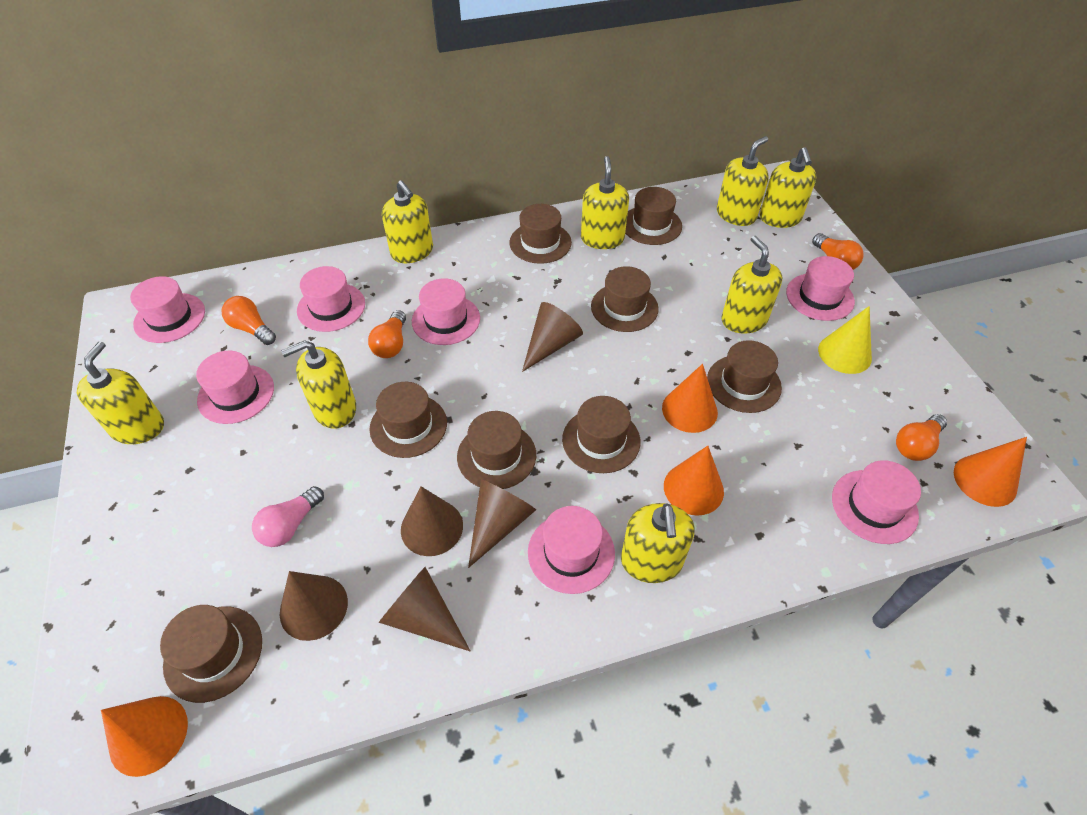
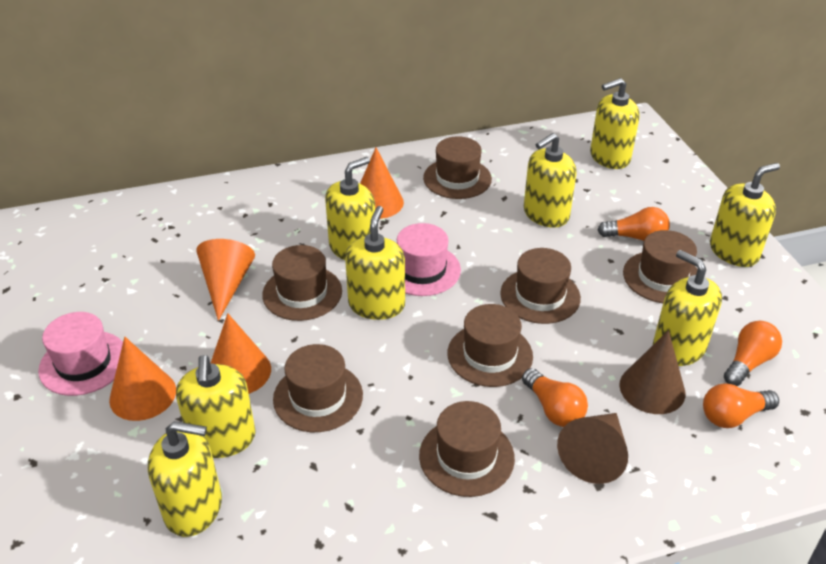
brown cone: [280,571,348,641] [378,567,470,651] [401,486,463,556] [468,479,536,568] [522,302,583,372] = 5 -> [557,413,628,484] [619,330,685,414] = 2
brown hat: [160,605,262,703] [370,382,447,458] [457,411,536,489] [509,204,572,264] [562,396,641,473] [591,266,659,332] [625,187,682,245] [707,340,782,413] = 8 -> [262,245,342,321] [273,344,363,432] [419,401,515,497] [423,136,492,199] [448,304,533,387] [500,248,581,324] [623,230,698,303] = 7
pink hat: [130,276,205,343] [196,351,274,424] [297,266,365,332] [412,278,480,345] [528,506,615,594] [786,256,855,321] [832,460,921,544] = 7 -> [38,312,123,396] [397,223,461,296] = 2
pink light bulb: [252,486,324,547] = 1 -> none = 0
yellow cone: [818,306,872,374] = 1 -> none = 0

